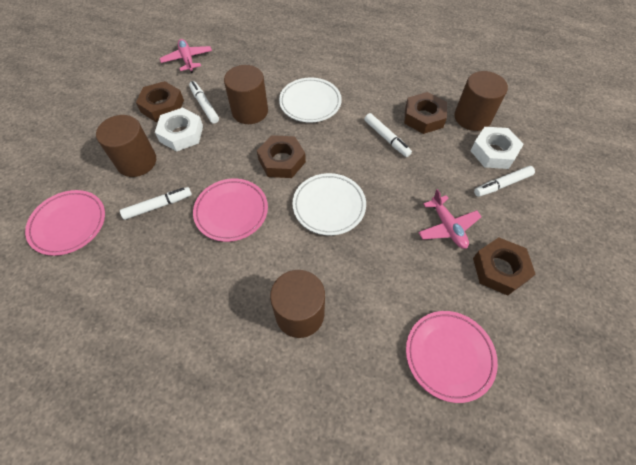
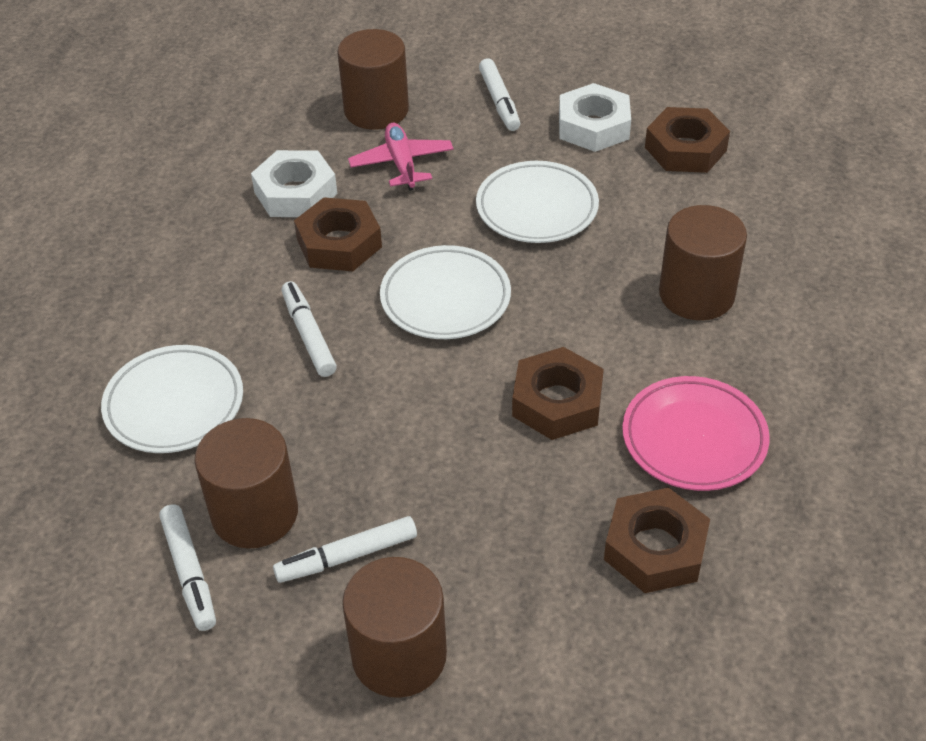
pink plane: [160,39,212,73] [418,189,482,249] = 2 -> [348,123,454,191] = 1
pink plate: [25,190,105,256] [193,179,268,242] [406,311,498,403] = 3 -> [622,376,770,491] = 1
white plate: [279,77,342,123] [292,173,366,235] = 2 -> [101,345,243,453] [380,245,511,339] [476,161,599,243] = 3

